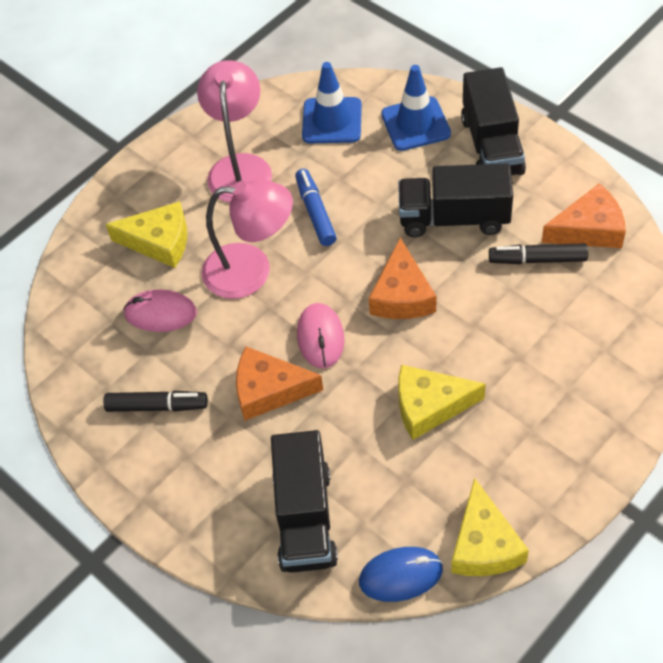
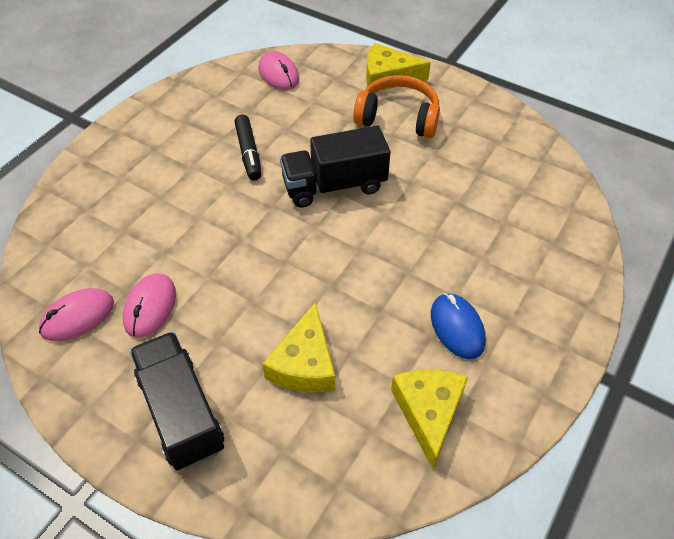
black marker: [103,391,208,412] [489,243,588,264] = 2 -> [234,115,261,180] = 1
black truck: [271,430,338,573] [398,164,513,238] [461,67,526,176] = 3 -> [130,332,224,470] [280,125,390,208] = 2
blue marker: [295,169,337,246] = 1 -> none = 0
blue traffic cone: [302,62,362,143] [381,65,451,151] = 2 -> none = 0
orange cheese: [236,346,323,421] [369,238,436,319] [542,183,626,248] = 3 -> none = 0
orange headphones: none = 0 -> [353,75,440,138] = 1
pink lamp: [197,60,272,203] [202,179,293,299] = 2 -> none = 0
pink mouse: [123,289,197,332] [297,303,344,368] = 2 -> [39,288,114,341] [123,273,176,338] [259,51,299,90] = 3

